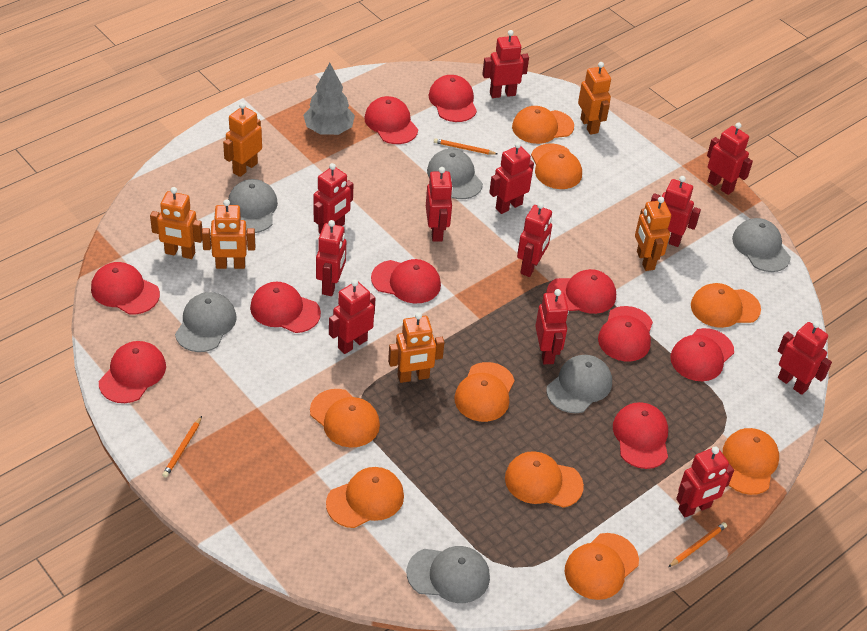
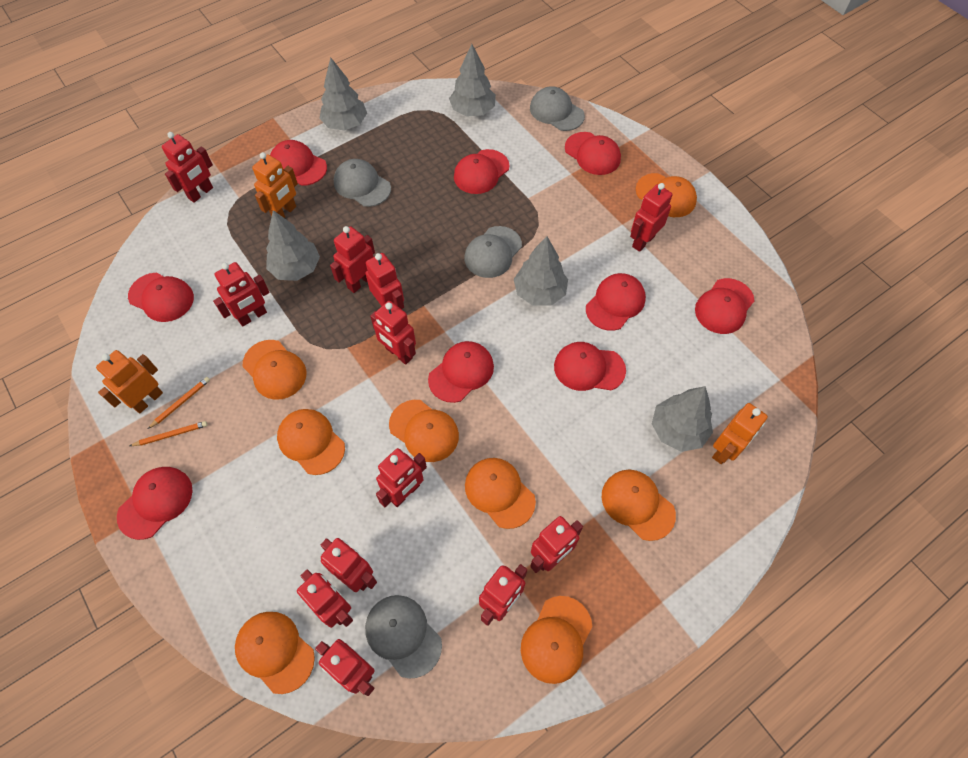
grey cap: [175,292,236,352] [228,179,278,233] [407,546,490,603] [427,149,483,199] [546,355,612,413] [732,218,791,272] = 6 -> [334,159,391,207] [365,595,442,679] [464,226,522,278] [530,86,585,131] = 4
grey tree: [303,63,355,135] = 1 -> [266,210,320,281] [319,57,367,130] [449,44,496,116] [514,236,568,305] [652,386,713,452] = 5
orange cap: [310,389,380,448] [326,467,404,528] [454,362,515,422] [505,451,584,508] [512,106,574,144] [531,143,582,189] [565,533,639,600] [691,283,761,328] [723,428,779,495] = 9 -> [235,612,315,694] [243,340,306,400] [277,409,345,475] [389,400,459,462] [465,458,536,529] [521,596,592,684] [602,470,676,541] [636,173,697,217] = 8
orange pencil: [162,416,202,478] [434,138,497,155] [668,522,727,567] = 3 -> [130,421,208,446] [148,377,210,429] = 2
orange robot: [150,187,202,259] [202,199,255,269] [223,102,262,177] [388,312,444,383] [578,62,611,135] [635,197,671,271] = 6 -> [96,350,163,414] [252,152,298,218] [712,403,768,464] = 3
red cap: [91,262,160,315] [99,341,166,403] [250,282,321,333] [364,96,418,144] [371,259,441,304] [428,75,477,122] [546,269,616,314] [598,306,653,362] [613,402,668,469] [670,328,734,381] = 10 -> [117,467,193,540] [128,273,194,322] [270,140,327,186] [428,341,494,403] [454,149,509,194] [554,342,626,391] [565,132,621,175] [586,273,646,331] [695,278,755,334] = 9

